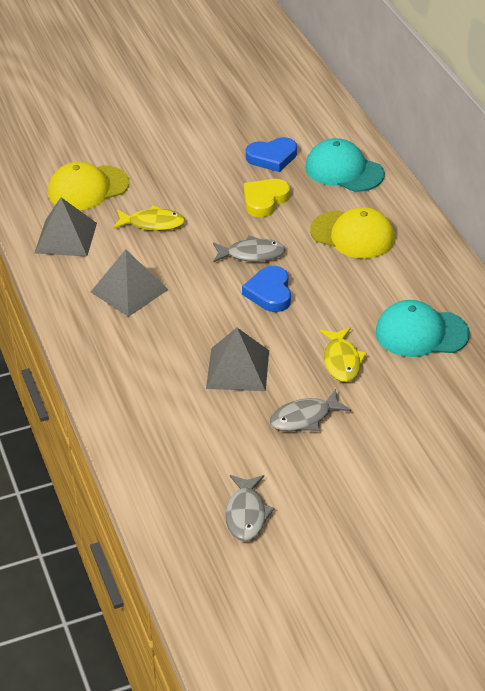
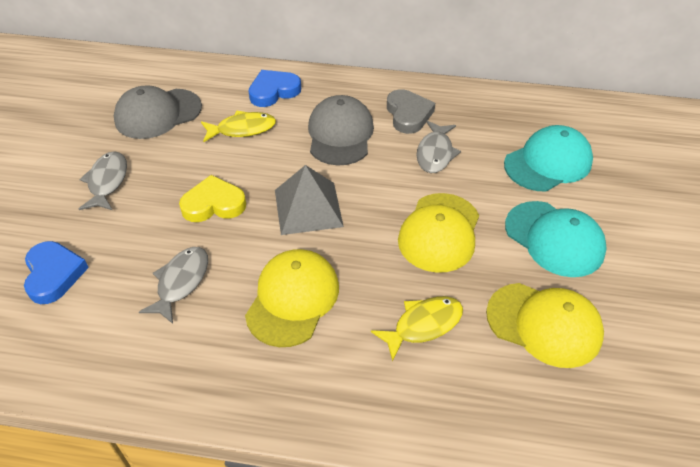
grey cap: none = 0 -> [114,85,202,139] [308,95,374,165] = 2
grey heart: none = 0 -> [387,89,435,134] = 1
grey pyramid: [35,197,97,257] [91,249,169,317] [206,328,269,391] = 3 -> [275,165,344,235] = 1
yellow cap: [48,162,129,210] [310,207,395,259] = 2 -> [245,249,339,347] [398,193,479,273] [486,283,604,368] = 3

